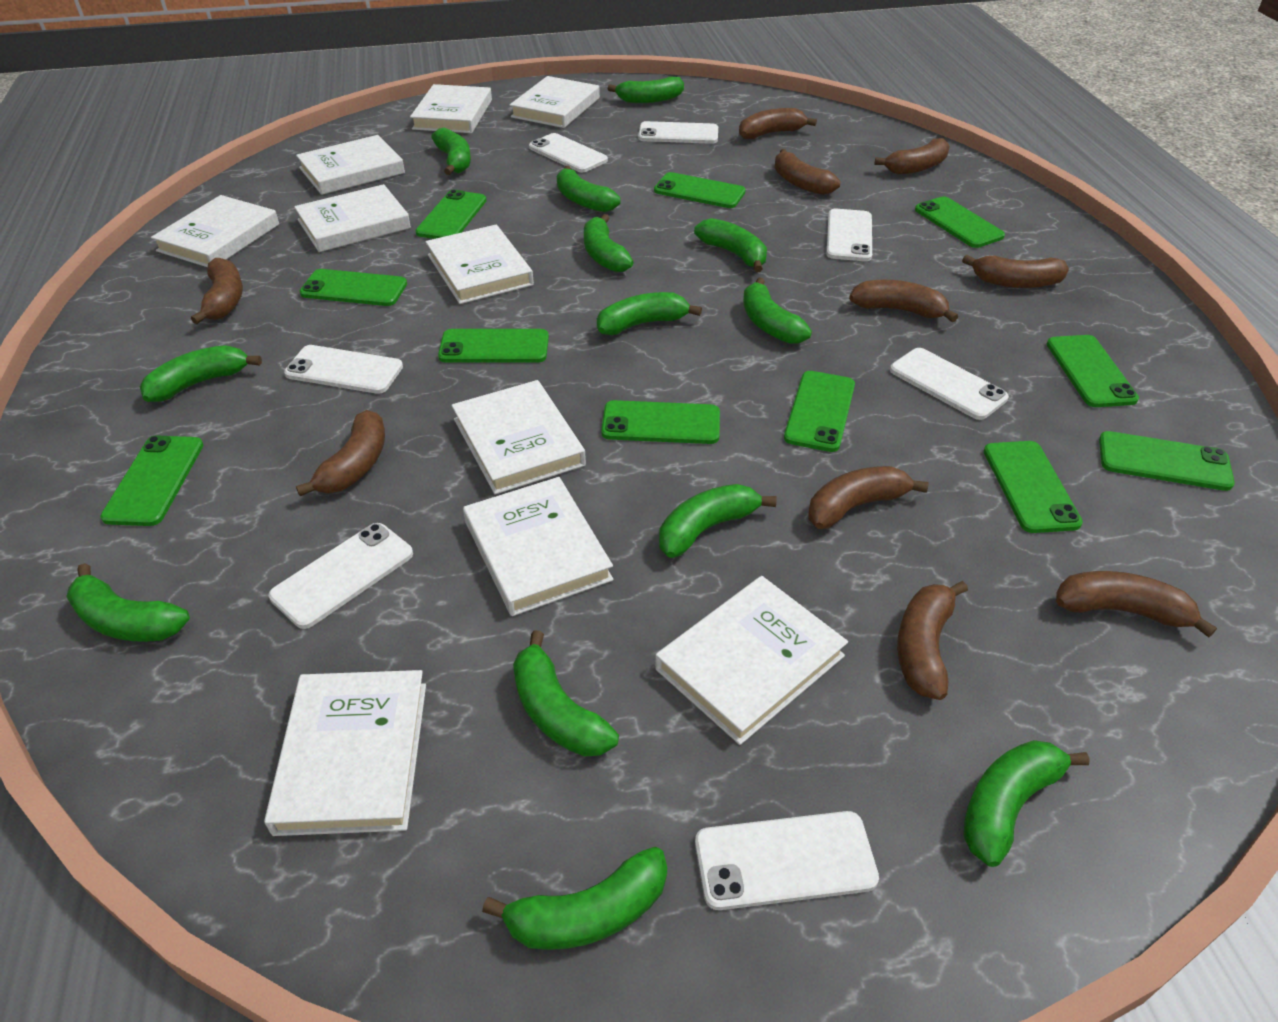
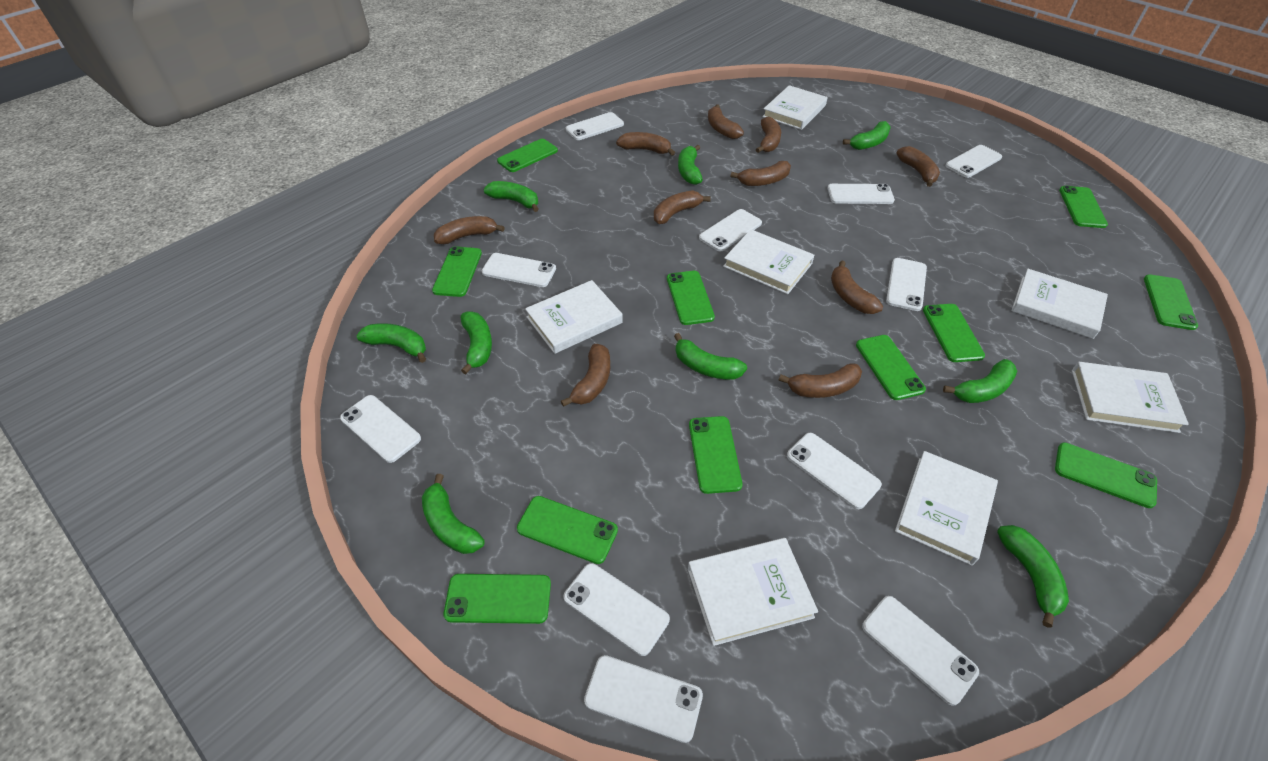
green banana: [66,563,190,642] [140,345,262,402] [431,128,471,175] [482,847,667,950] [513,630,619,756] [557,166,621,212] [584,214,634,272] [597,292,702,335] [607,77,684,103] [659,484,777,558] [694,218,767,272] [743,278,812,344] [964,740,1090,867] = 13 -> [356,323,426,363] [422,474,485,554] [460,311,492,374] [483,181,539,212] [674,333,747,380] [678,144,703,185] [843,121,891,150] [943,359,1017,403] [997,525,1069,628] = 9
white book: [151,195,279,267] [264,670,426,836] [294,184,411,252] [296,135,405,195] [410,84,492,133] [426,225,534,304] [451,380,586,494] [463,477,613,616] [510,76,600,128] [655,576,848,745] = 10 -> [525,280,623,354] [688,538,818,646] [723,229,814,294] [762,85,827,130] [895,451,998,566] [1012,269,1108,339] [1072,362,1189,433] = 7
white phone: [269,523,413,629] [284,345,403,394] [529,133,608,173] [638,121,718,144] [695,811,879,910] [826,209,872,261] [890,348,1009,420] = 7 -> [340,395,421,463] [482,253,556,287] [563,563,670,656] [566,112,624,140] [584,655,703,743] [699,209,762,251] [787,433,882,509] [827,184,895,204] [862,596,979,706] [886,258,927,311] [946,145,1002,178] = 11

